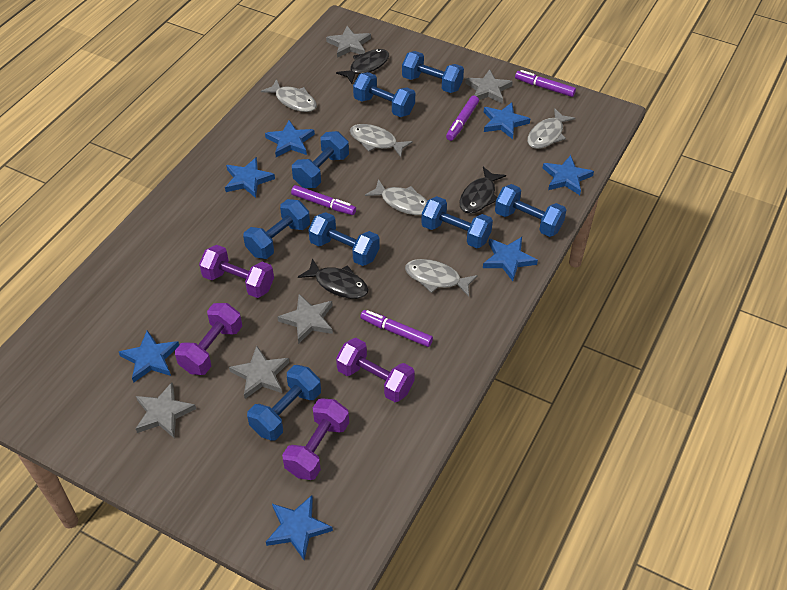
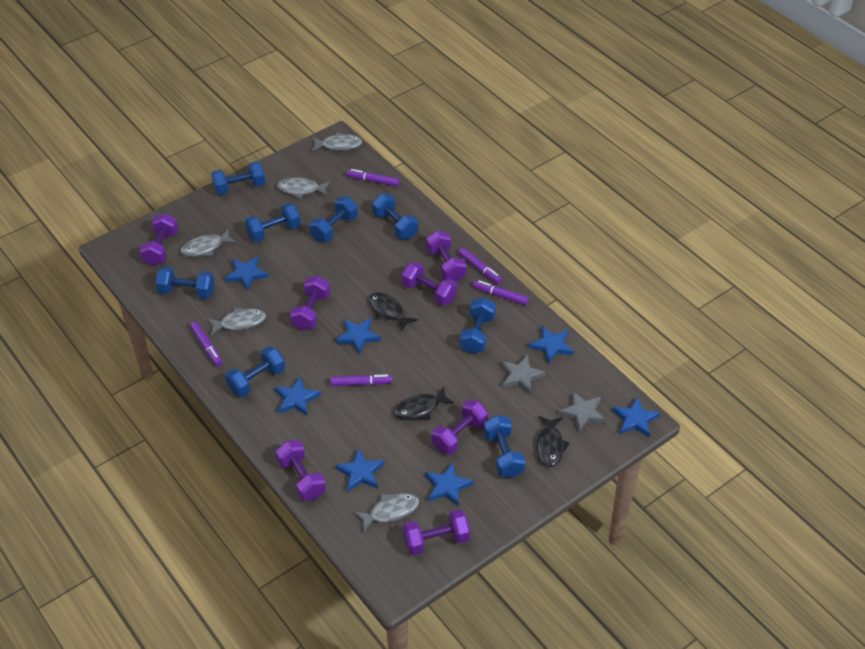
grey star: [135,382,196,438] [229,346,289,399] [277,294,333,344] [326,26,371,58] [465,69,513,104] = 5 -> [501,355,546,394] [558,392,606,432] = 2
purple dumbbell: [175,303,242,375] [199,245,274,298] [282,398,349,480] [336,338,415,402] = 4 -> [140,213,178,266] [276,440,326,501] [290,276,330,331] [402,261,457,306] [403,509,471,555] [426,231,467,282] [432,399,488,455] = 7
purple marker: [291,185,356,215] [360,310,433,347] [446,96,479,141] [515,70,576,97] = 4 -> [190,322,223,366] [331,374,393,386] [347,169,400,186] [458,248,502,284] [473,280,529,306] = 5

